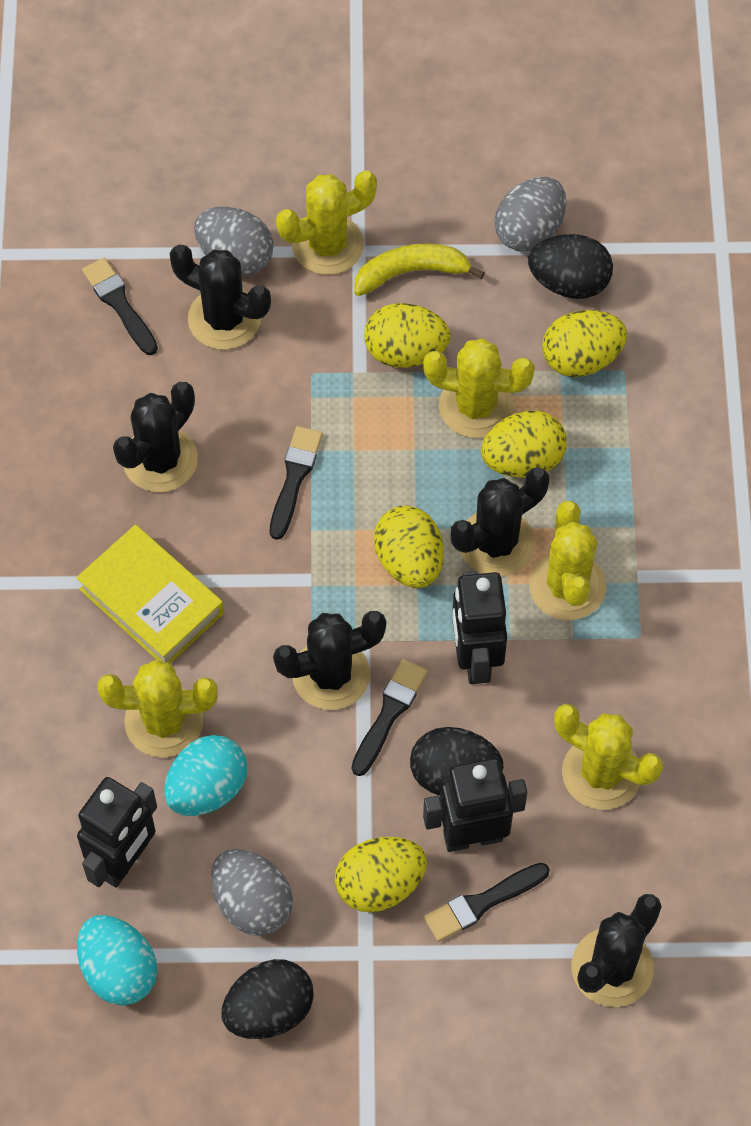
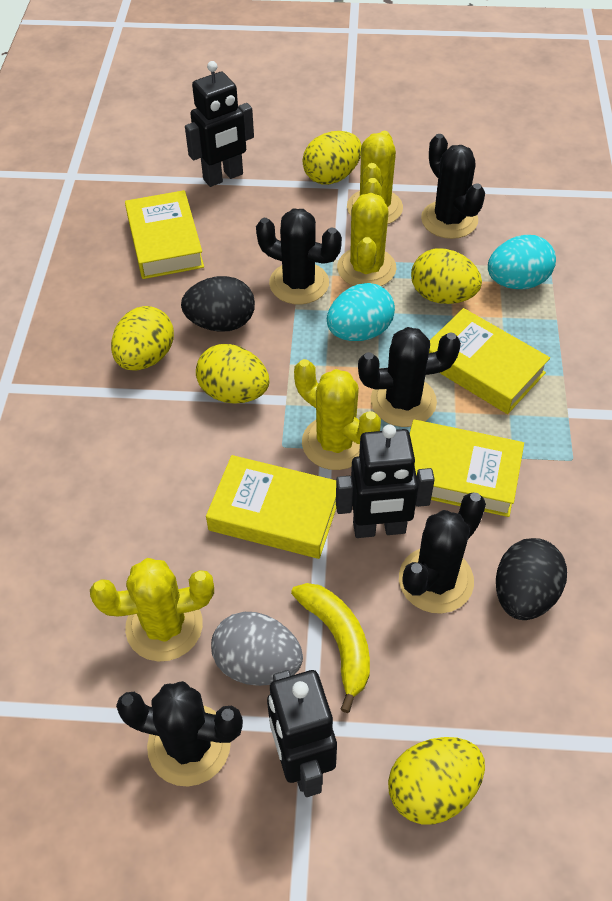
black brush: [82,258,158,355] [270,426,323,540] [351,659,428,776] [424,863,550,942] = 4 -> none = 0
black egg: [221,959,314,1039] [410,727,503,796] [528,234,613,299] = 3 -> [181,276,255,332] [496,538,567,620] = 2
grey egg: [194,207,274,276] [211,849,293,936] [495,177,566,252] = 3 -> [211,612,303,686] = 1
yellow book: [76,525,224,664] = 1 -> [125,190,204,279] [206,455,336,559] [410,420,524,517] [429,308,550,414] = 4
yellow cactus: [97,660,218,758] [276,171,377,275] [423,338,535,438] [529,501,606,620] [554,704,663,810] = 5 -> [90,558,214,662] [294,359,381,470] [337,178,396,286] [347,131,403,224] = 4

